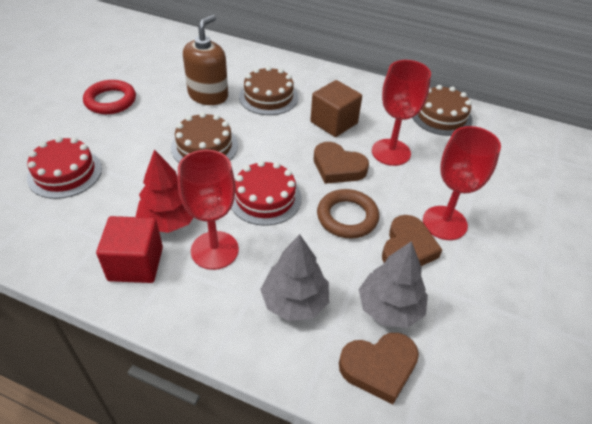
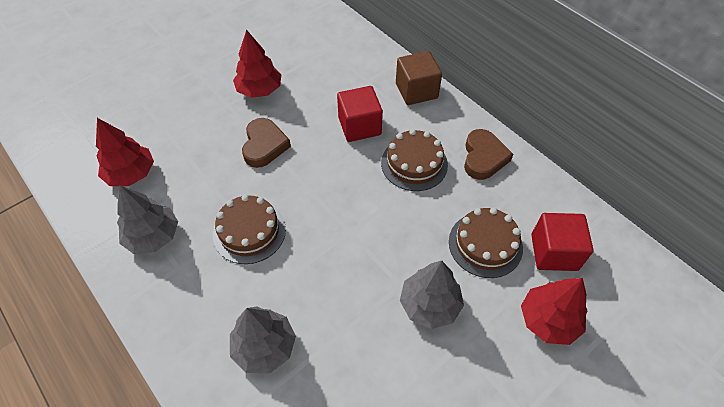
brown heart: [314,142,369,184] [339,333,419,404] [382,215,442,266] = 3 -> [242,118,291,168] [464,129,513,180] = 2
brown ring: [317,189,379,239] = 1 -> none = 0
brown soap dispenser: [183,15,228,105] = 1 -> none = 0
grey tree: [260,234,329,321] [359,241,428,328] = 2 -> [117,185,178,254] [230,307,296,373] [400,261,464,329] = 3
red cake: [27,137,102,199] [231,160,302,226] = 2 -> none = 0
red cube: [96,216,163,283] = 1 -> [337,86,383,142] [531,213,594,271] = 2
red goblet: [178,150,239,270] [372,60,431,166] [423,126,501,240] = 3 -> none = 0
red ring: [83,80,136,114] = 1 -> none = 0
red tree: [135,149,194,233] = 1 -> [96,118,154,186] [233,29,282,98] [521,278,588,345] = 3

